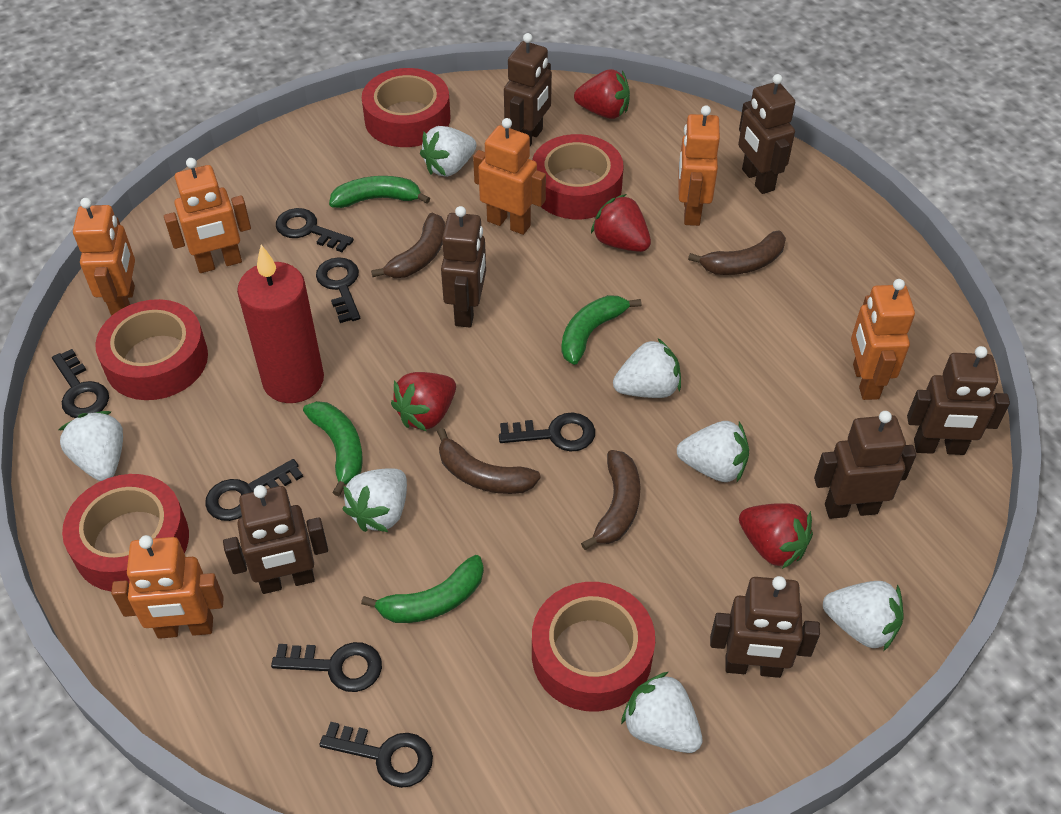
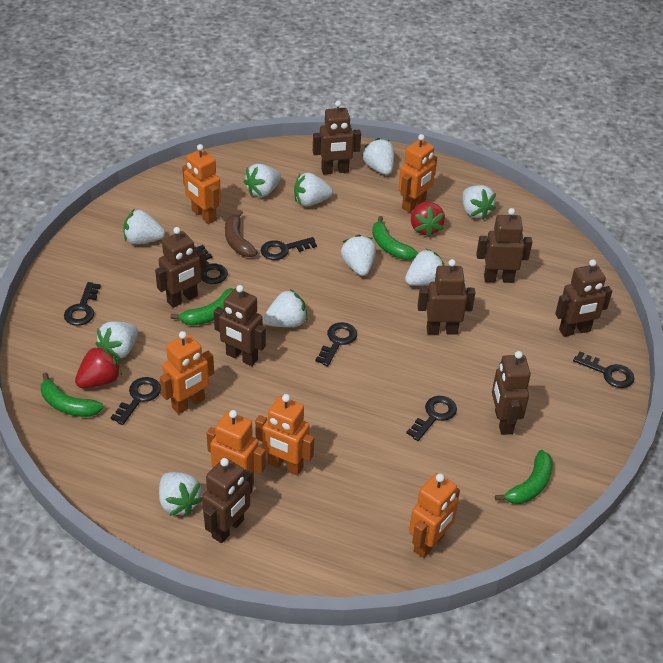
brown banana: [371,213,445,278] [437,428,541,494] [581,450,640,550] [688,231,786,275] = 4 -> [225,210,258,257] = 1
brown robot: [223,485,328,594] [441,206,486,327] [504,33,552,146] [710,576,820,678] [738,74,795,194] [814,411,916,519] [907,346,1010,455] = 7 -> [155,227,207,308] [202,458,253,543] [214,285,266,366] [313,101,361,174] [418,259,475,335] [476,208,532,283] [492,351,531,435] [555,259,612,337] = 8
red candle: [237,245,324,403] = 1 -> none = 0
red strawberry: [391,372,456,431] [574,69,630,119] [591,194,651,252] [739,503,813,569] = 4 -> [75,345,122,388] [411,202,445,237] = 2
red tape: [62,474,189,592] [95,299,208,400] [362,68,450,147] [532,134,624,219] [532,582,655,712] = 5 -> none = 0
white strawberry: [59,411,123,481] [342,468,407,532] [420,126,476,177] [613,339,681,398] [621,672,703,753] [677,421,749,482] [823,581,903,651] = 7 -> [96,322,138,359] [124,210,165,244] [159,472,202,516] [244,164,281,197] [263,289,307,327] [294,173,333,207] [341,234,376,276] [362,138,394,175] [405,249,445,286] [462,185,496,220] = 10

